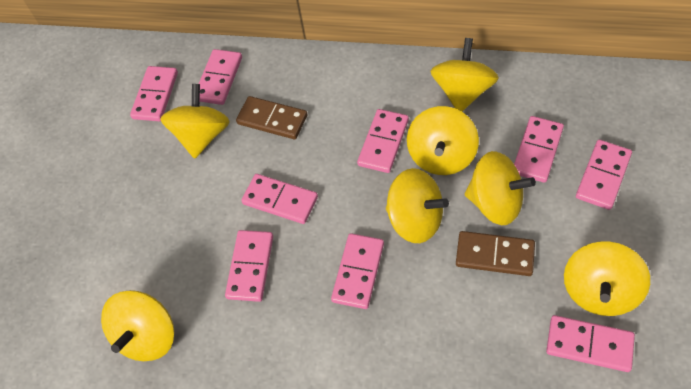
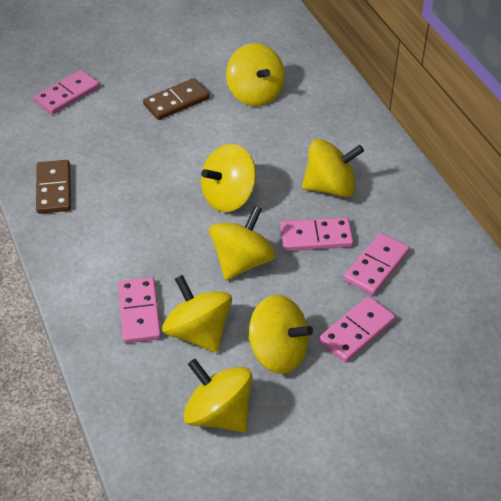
pink domino: [130,66,178,121] [199,49,242,105] [225,230,273,302] [241,174,318,224] [331,233,384,309] [357,109,409,173] [514,116,564,183] [546,315,635,372] [576,140,632,210] = 9 -> [34,70,99,115] [118,277,161,343] [280,217,354,251] [319,296,395,363] [344,233,410,295] = 5

